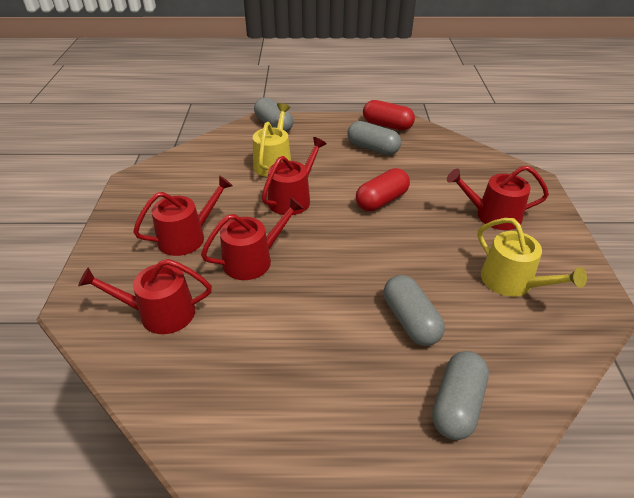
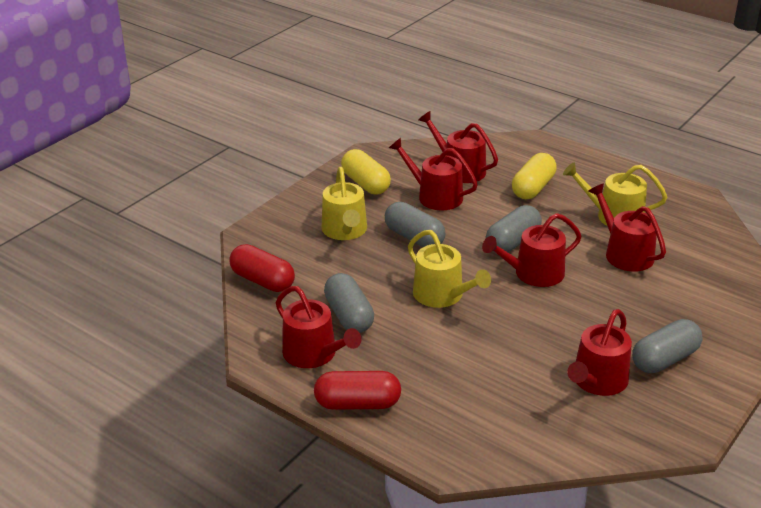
red watering can: [78,259,212,334] [133,175,233,256] [201,197,304,280] [262,137,326,215] [447,166,549,230] = 5 -> [276,286,361,368] [389,138,478,210] [418,111,498,183] [482,213,582,287] [567,309,632,396] [589,183,666,271] = 6
yellow capsule: none = 0 -> [341,149,391,194] [512,153,557,199] = 2
yellow watering can: [253,103,291,177] [477,218,587,297] = 2 -> [322,167,367,240] [408,230,491,308] [563,163,667,226] = 3

